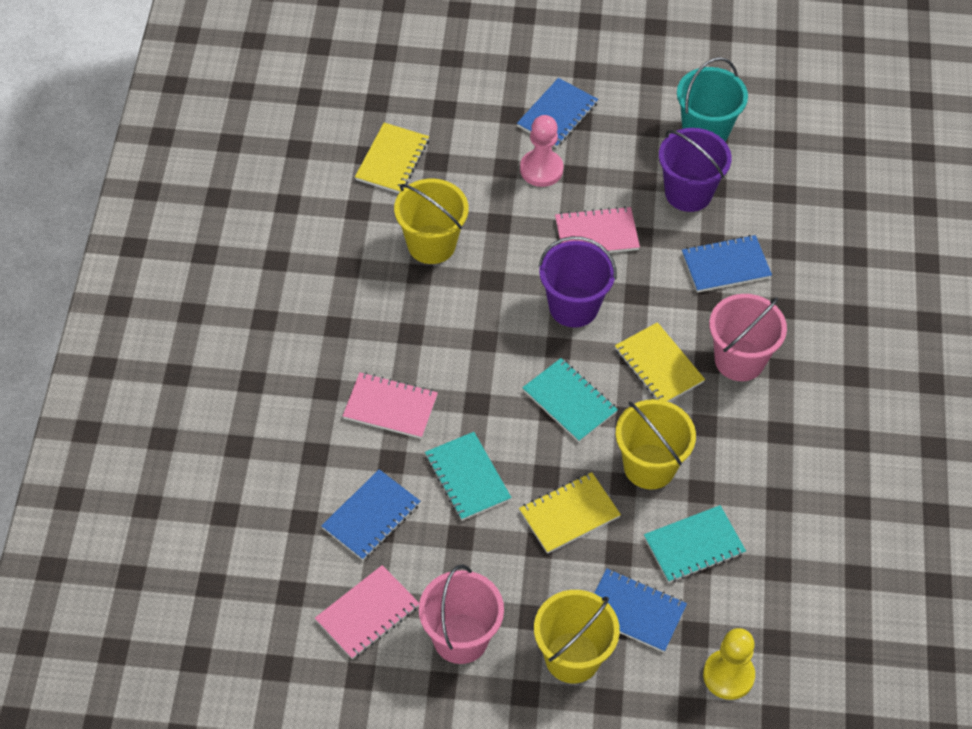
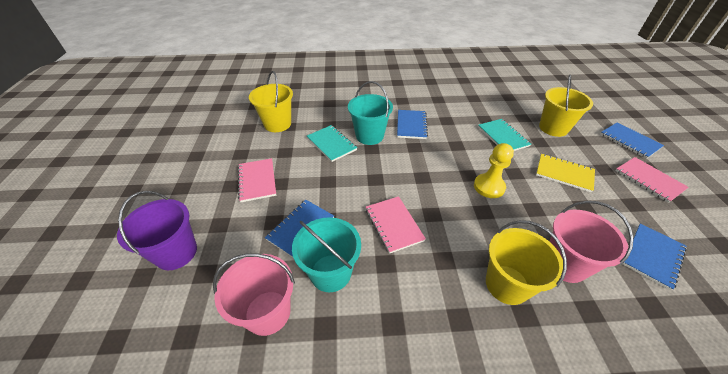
pink pawn: [520,115,564,187] = 1 -> none = 0
purple bucket: [539,236,616,328] [659,128,732,212] = 2 -> [117,191,197,270] = 1
turquoise bucket: [677,57,748,142] = 1 -> [292,217,361,292] [348,81,393,145] = 2
turquoise notebook: [425,432,512,521] [522,358,618,442] [644,505,746,583] = 3 -> [307,125,357,162] [478,119,531,151] = 2
yellow notebook: [355,123,429,193] [519,472,621,554] [615,322,705,402] = 3 -> [536,154,595,193] = 1

